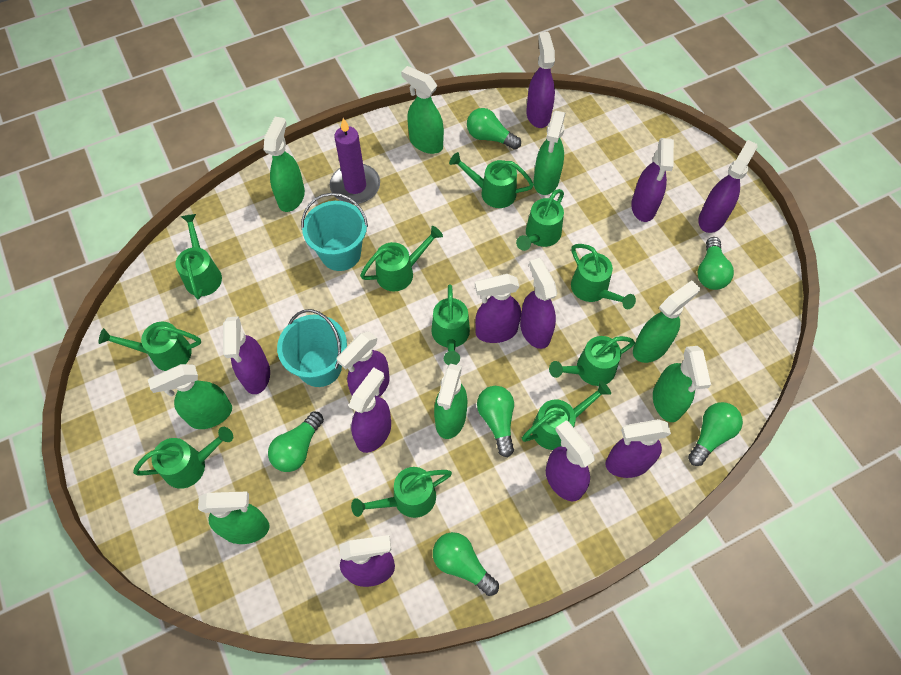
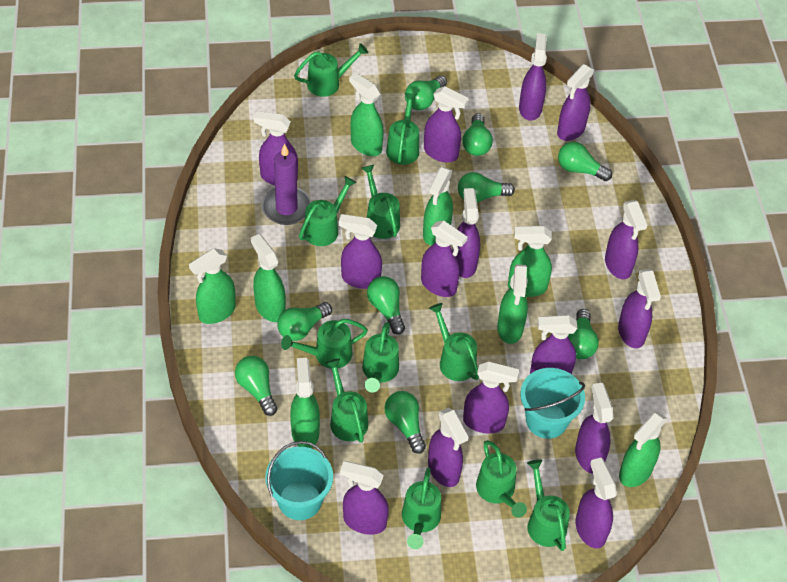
green light bulb: [268,411,324,472] [433,532,499,596] [467,108,521,150] [477,386,514,457] [688,402,743,466] [697,237,734,290] = 6 -> [235,356,278,416] [277,302,332,341] [367,276,405,335] [384,391,426,454] [405,76,447,110] [458,172,515,203] [462,113,493,156] [558,142,612,181] [568,309,599,359] = 9
purple spray bottle: [223,316,270,394] [337,331,390,397] [339,535,395,587] [348,367,391,453] [475,274,521,343] [520,258,557,349] [526,32,555,128] [546,421,595,501] [605,419,671,478] [631,138,674,222] [698,140,758,233] = 11 -> [254,111,298,185] [339,214,382,289] [340,461,389,535] [421,221,468,297] [424,86,469,162] [428,408,469,487] [452,188,480,278] [463,362,519,433] [519,33,547,121] [530,315,577,374] [557,64,594,141] [575,383,613,474] [575,458,617,548] [605,200,647,279] [618,269,661,348] = 15

